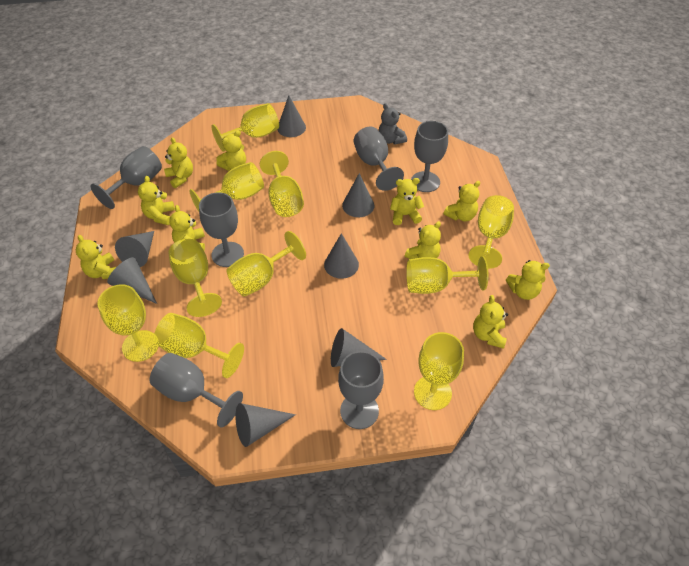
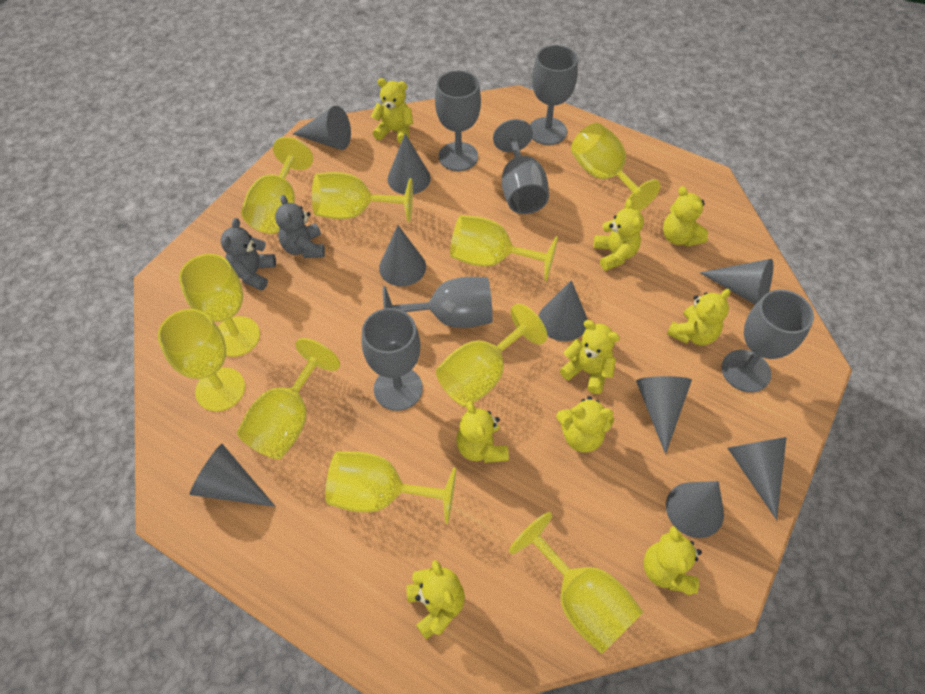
grey cone: [107,257,157,304] [115,231,154,267] [235,403,296,447] [277,95,306,137] [324,233,359,279] [331,328,387,367] [342,173,374,217] = 7 -> [189,444,276,507] [293,106,351,150] [379,225,426,286] [387,134,431,194] [539,280,587,341] [636,376,692,454] [666,481,724,538] [699,259,773,305] [728,437,787,520] = 9
grey teddy bear: [378,103,407,145] = 1 -> [221,218,276,290] [275,195,325,258] = 2
yellow teddy bear: [76,235,116,279] [138,176,175,225] [164,137,193,188] [169,205,205,250] [216,130,246,171] [390,178,424,225] [405,221,441,259] [444,181,480,221] [473,295,508,349] [506,260,550,300] = 10 -> [371,78,413,144] [406,560,465,640] [456,401,509,463] [556,396,614,453] [560,320,620,394] [594,199,644,271] [643,526,702,595] [663,186,708,247] [667,289,730,345] = 9

